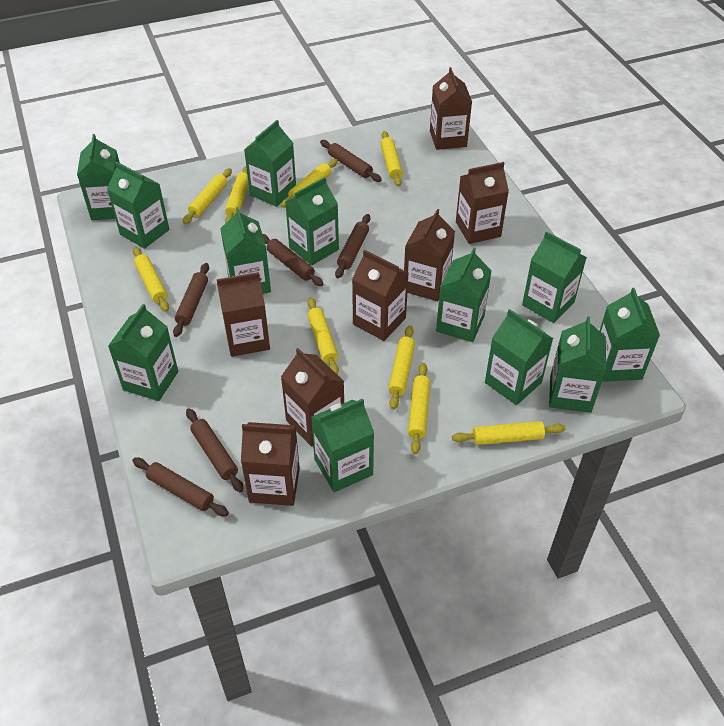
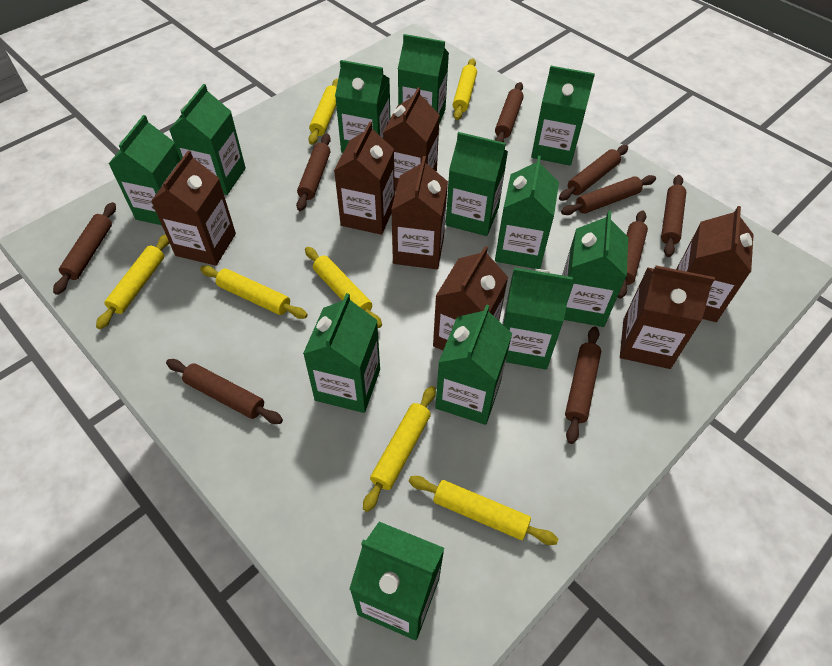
brown rolling pin: [132,458,229,516] [173,263,209,337] [186,408,243,492] [262,234,324,286] [320,140,382,182] [335,214,370,278] = 6 -> [53,202,116,295] [166,359,283,424] [296,134,331,211] [495,82,524,142] [559,145,628,201] [561,175,656,215] [565,326,601,444] [618,211,648,299] [661,175,686,257] = 9
yellow rolling pin: [133,247,169,312] [183,168,232,224] [225,166,249,223] [281,159,338,208] [307,298,339,375] [381,131,403,187] [388,325,415,410] [408,363,430,454] [452,421,565,445] = 9 -> [96,234,169,329] [200,265,308,319] [305,247,382,328] [308,79,338,145] [363,386,436,512] [409,476,558,545] [453,58,477,120] = 7

